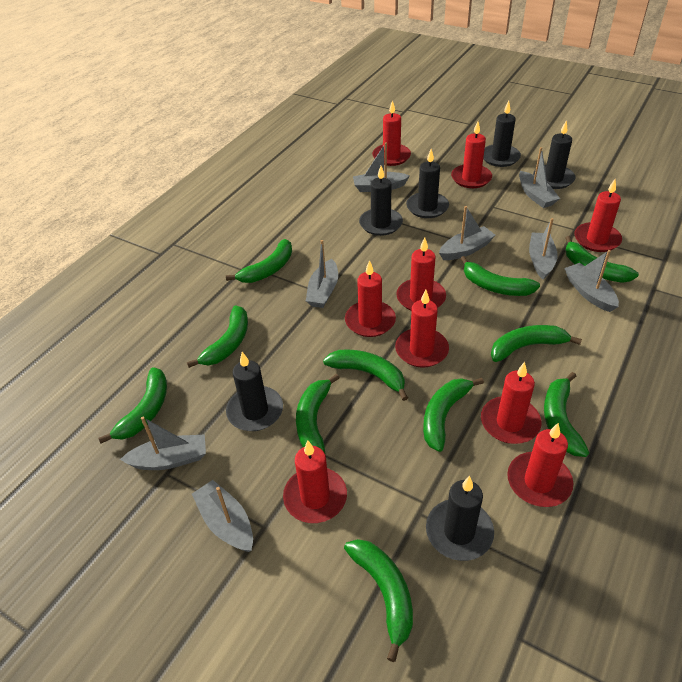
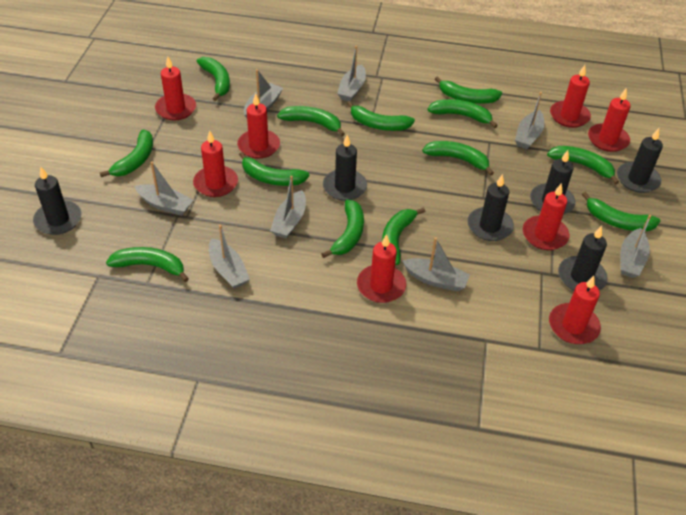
green banana: [98,367,167,444] [187,305,248,368] [226,239,292,283] [296,374,340,453] [323,349,408,401] [344,539,413,662] [423,378,484,452] [460,256,540,296] [491,325,582,362] [544,372,589,457] [565,236,639,283] = 11 -> [100,130,153,177] [106,247,189,282] [197,57,230,101] [239,152,309,186] [277,106,345,136] [321,199,364,258] [347,101,415,131] [382,207,425,265] [422,141,494,176] [428,99,498,128] [435,76,502,104] [547,146,619,184] [582,192,660,231] = 13
red candle: [283,440,347,523] [345,260,396,337] [372,100,411,166] [395,290,449,368] [396,237,446,311] [451,121,492,188] [481,362,541,444] [507,423,573,507] [574,179,622,252] = 9 -> [155,57,196,120] [193,131,238,197] [237,93,280,159] [357,234,406,303] [523,183,569,250] [549,276,601,344] [550,65,591,128] [588,88,631,152] = 8

